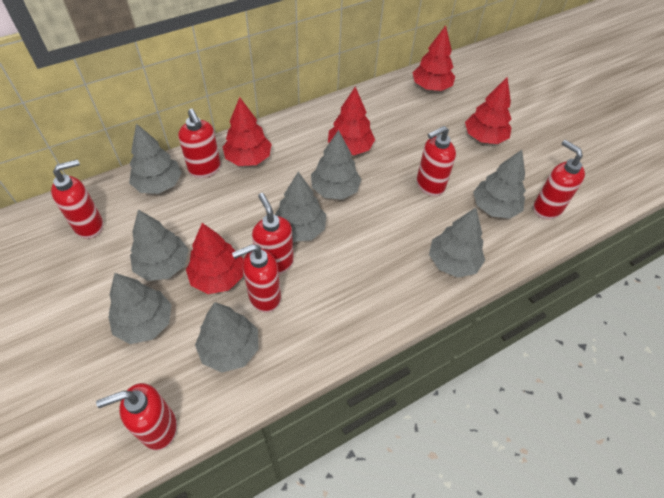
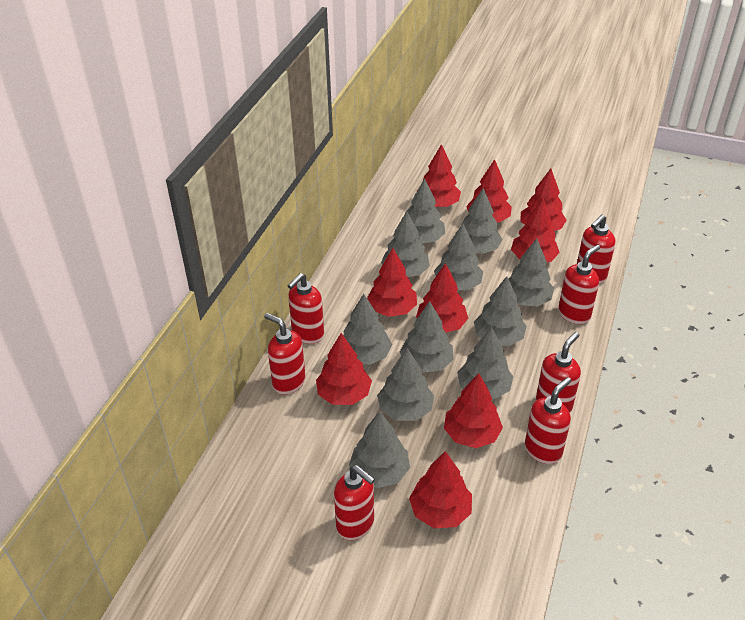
grey tree: [108,273,172,344] [129,123,182,194] [130,210,189,281] [195,302,259,373] [275,172,326,242] [311,130,361,200] [429,208,485,278] [473,150,526,219] = 8 -> [343,294,392,365] [349,411,410,488] [377,348,434,421] [381,211,430,277] [400,301,454,373] [407,178,445,243] [434,224,483,290] [457,326,513,399] [461,188,502,254] [474,276,527,346] [509,238,554,306] = 11
red tree: [186,223,243,294] [223,97,272,166] [328,87,375,155] [412,25,455,91] [465,77,512,144] = 5 -> [316,333,372,405] [367,248,417,317] [409,451,472,528] [416,263,468,333] [423,144,461,207] [444,373,503,448] [466,159,512,223] [511,198,560,262] [521,169,566,231] = 9

